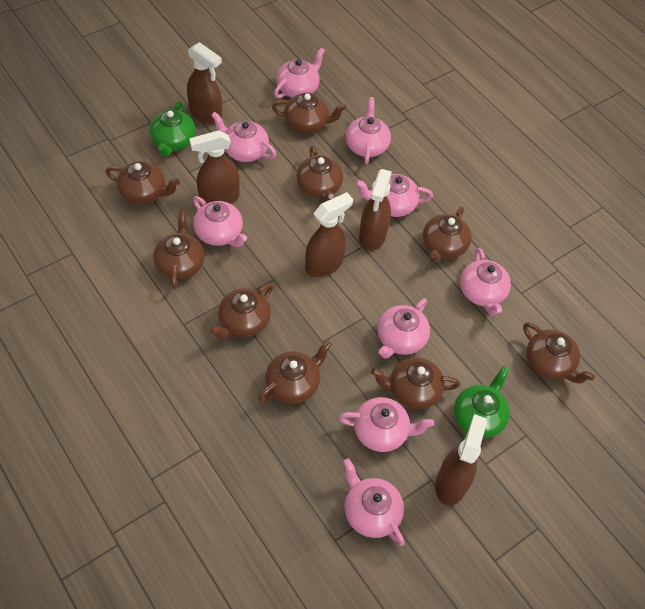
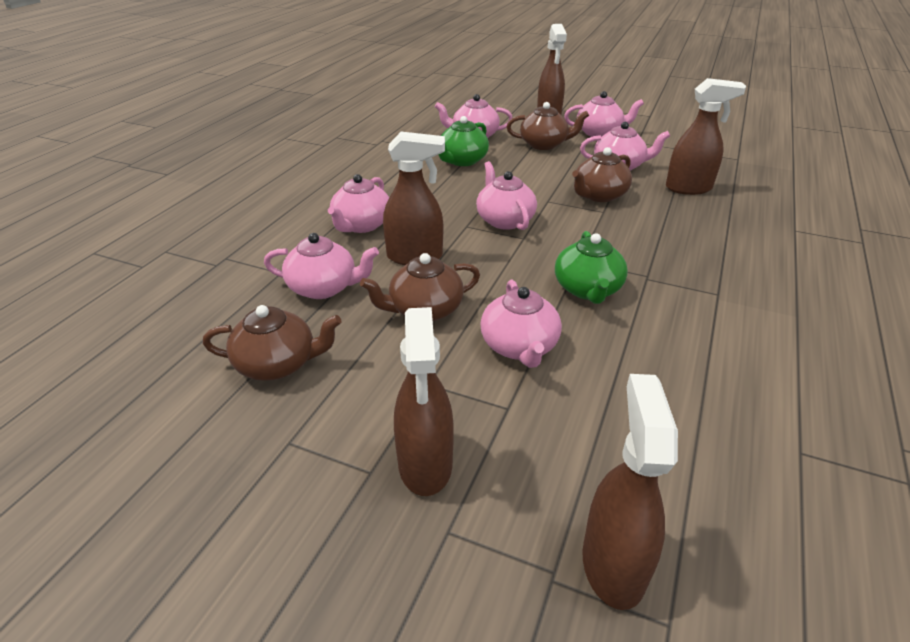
brown teapot: [106,161,180,204] [153,211,205,289] [210,283,273,339] [258,341,332,404] [272,93,347,133] [296,146,343,202] [371,357,460,409] [423,206,472,263] [523,322,595,384] = 9 -> [203,305,342,381] [360,253,480,321] [507,102,589,150] [572,147,632,202] = 4
pink teapot: [193,196,247,247] [211,112,276,162] [274,48,325,98] [339,397,434,452] [343,458,405,546] [346,97,391,164] [355,174,433,217] [378,299,430,358] [460,248,511,315] = 9 -> [264,233,379,299] [328,174,389,233] [435,94,513,138] [476,161,537,230] [480,280,562,368] [564,91,644,137] [580,122,670,171] = 7

